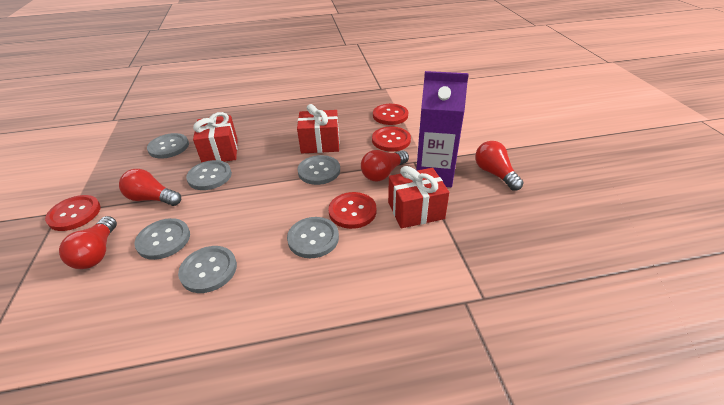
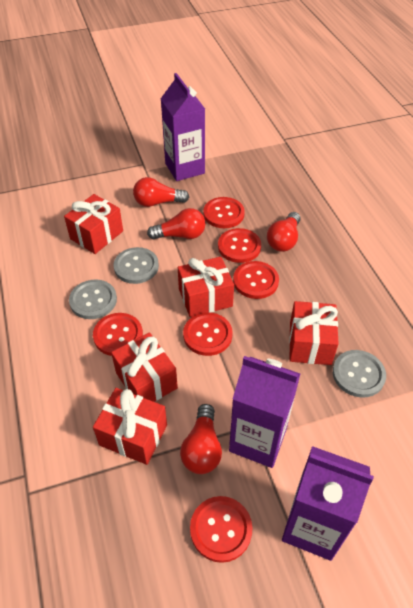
grey button: [134,218,190,260] [147,133,189,159] [178,246,237,293] [186,160,232,190] [287,217,339,258] [298,155,340,185] = 6 -> [69,279,117,319] [114,247,159,284] [333,350,386,398] = 3
purple carton: [416,71,469,187] = 1 -> [161,73,205,181] [229,356,300,468] [282,446,374,561] = 3
red button: [45,195,101,231] [328,192,376,229] [372,127,411,151] [373,104,408,125] = 4 -> [93,313,143,356] [183,312,232,356] [190,496,252,563] [203,197,245,228] [218,228,261,263] [233,261,279,299] = 6
red gift: [193,112,238,163] [297,104,340,153] [388,166,449,228] = 3 -> [64,194,123,254] [93,388,167,465] [111,332,178,402] [178,257,234,317] [289,301,339,365] = 5

